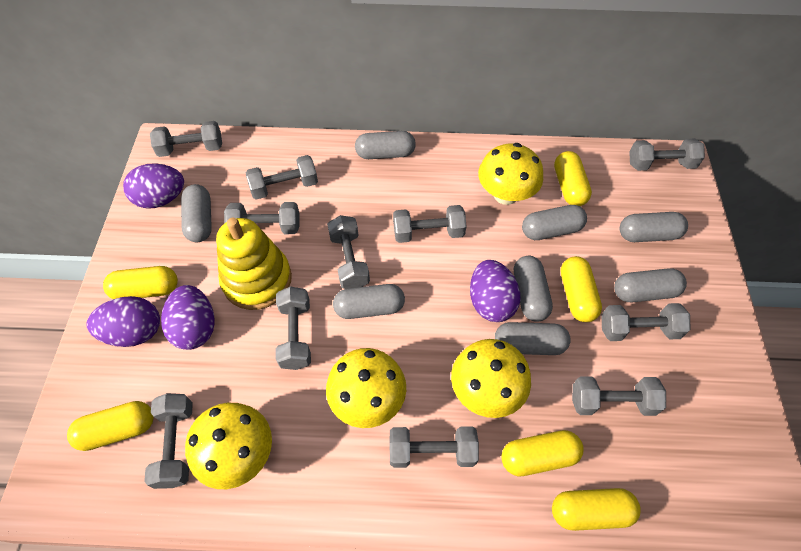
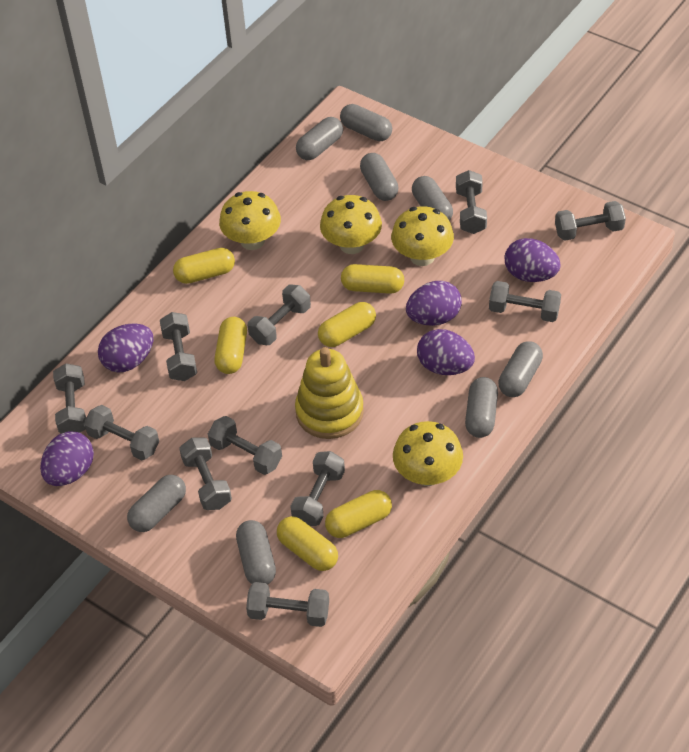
purple egg: [87,296,160,347] [123,163,184,208] [161,285,215,350] [470,260,520,322] = 4 -> [40,431,94,486] [98,324,153,373] [406,281,462,326] [417,329,475,375] [504,238,561,282] = 5

